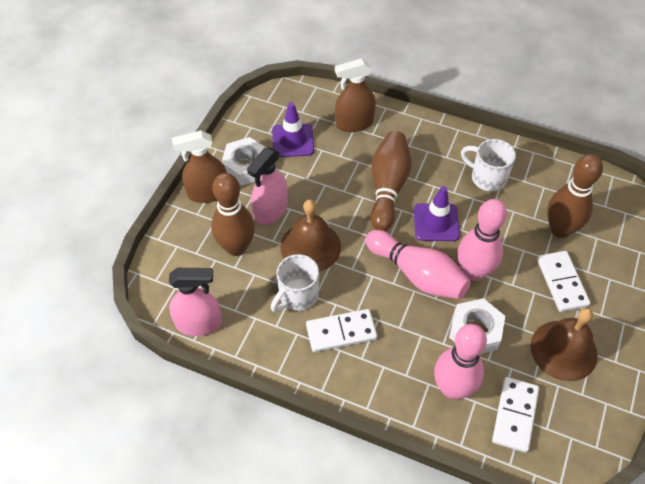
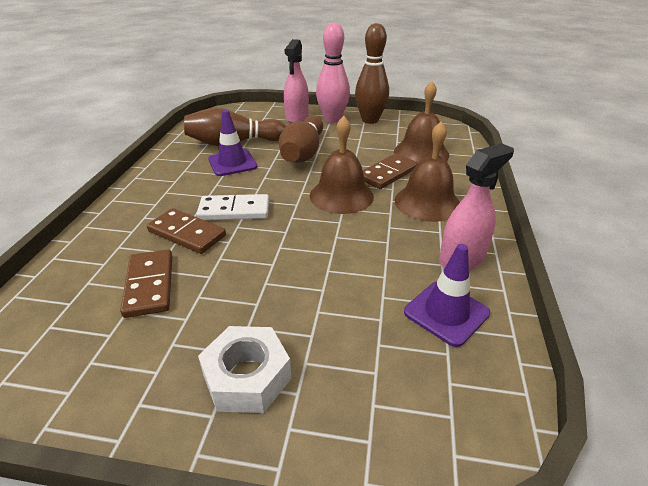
brown bell: [281,199,341,272] [531,308,598,381] = 2 -> [310,116,374,214] [394,81,450,163] [395,121,460,222] = 3
brown domino: none = 0 -> [120,250,172,318] [147,208,226,254] [363,154,418,189] = 3
brown spray bottle: [172,131,227,203] [335,58,376,132] = 2 -> none = 0
pink bowling pin: [365,230,471,299] [434,324,487,399] [458,199,507,281] = 3 -> [316,23,350,123] = 1
white domino: [306,309,377,352] [492,377,539,453] [537,251,590,312] = 3 -> [196,194,269,220] = 1
white mug: [271,254,319,312] [461,139,516,191] = 2 -> none = 0
white nut: [221,137,266,186] [449,298,505,354] = 2 -> [198,326,291,413] = 1

